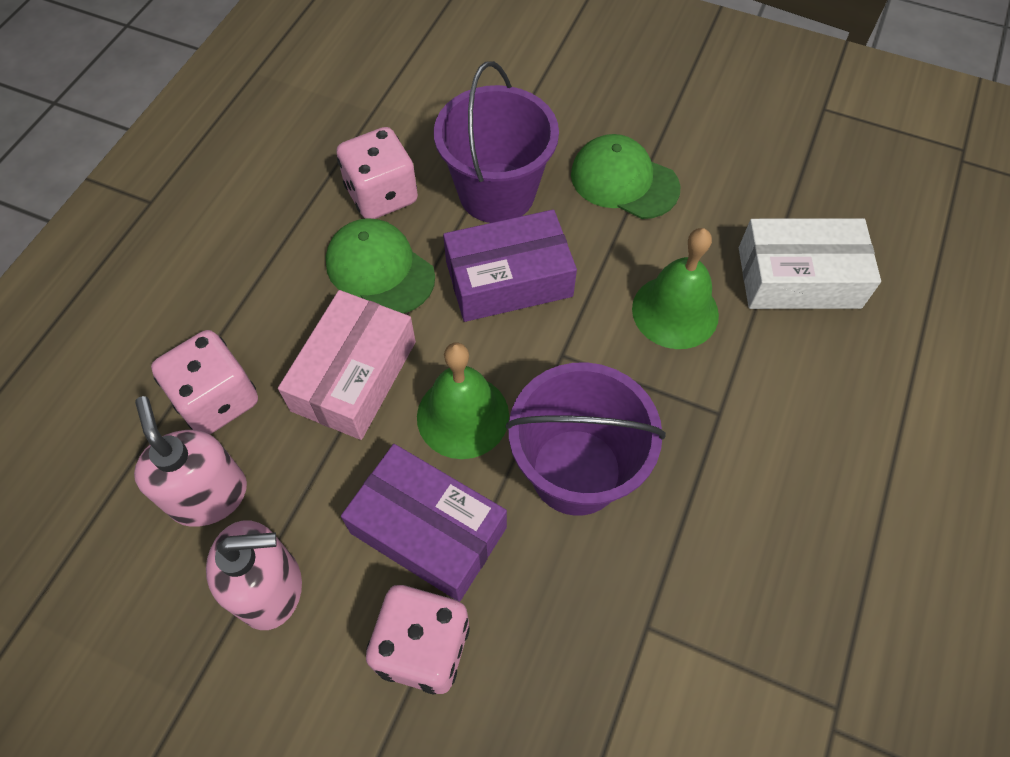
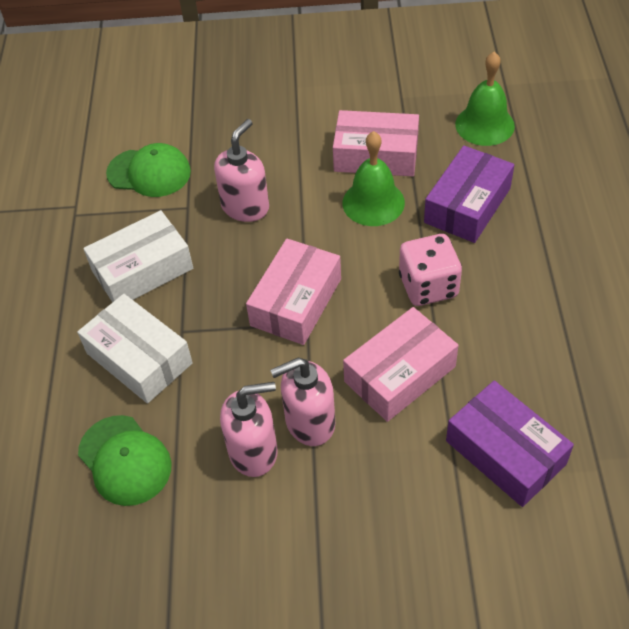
pink box: [278,290,416,440] = 1 -> [246,239,341,345] [333,110,419,176] [343,307,459,422] = 3
pink dice: [151,330,258,434] [336,127,418,219] [366,585,470,695] = 3 -> [399,234,462,306] = 1
pink soap dispenser: [134,396,247,527] [206,520,302,630] = 2 -> [214,119,269,222] [220,382,278,477] [270,358,335,446] = 3
purple bucket: [434,61,559,223] [506,362,666,516] = 2 -> none = 0
white box: [739,218,881,309] = 1 -> [77,294,193,403] [83,210,193,302] = 2

